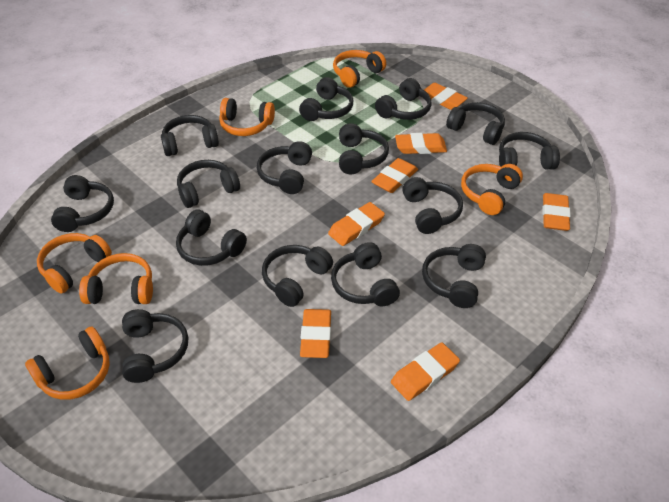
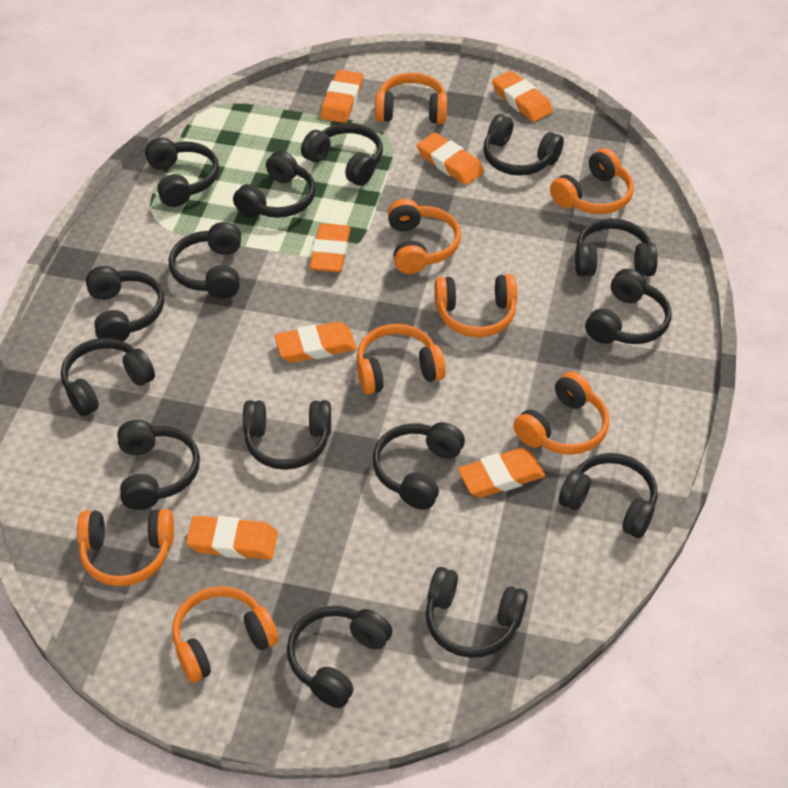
orange headphones: [25,326,110,400] [37,233,112,293] [79,253,153,304] [219,98,275,136] [333,50,386,88] [461,164,523,215] = 6 -> [77,509,174,586] [172,586,279,683] [357,324,446,395] [375,73,447,124] [388,199,461,274] [435,274,517,337] [513,372,609,455] [550,148,634,214] = 8

